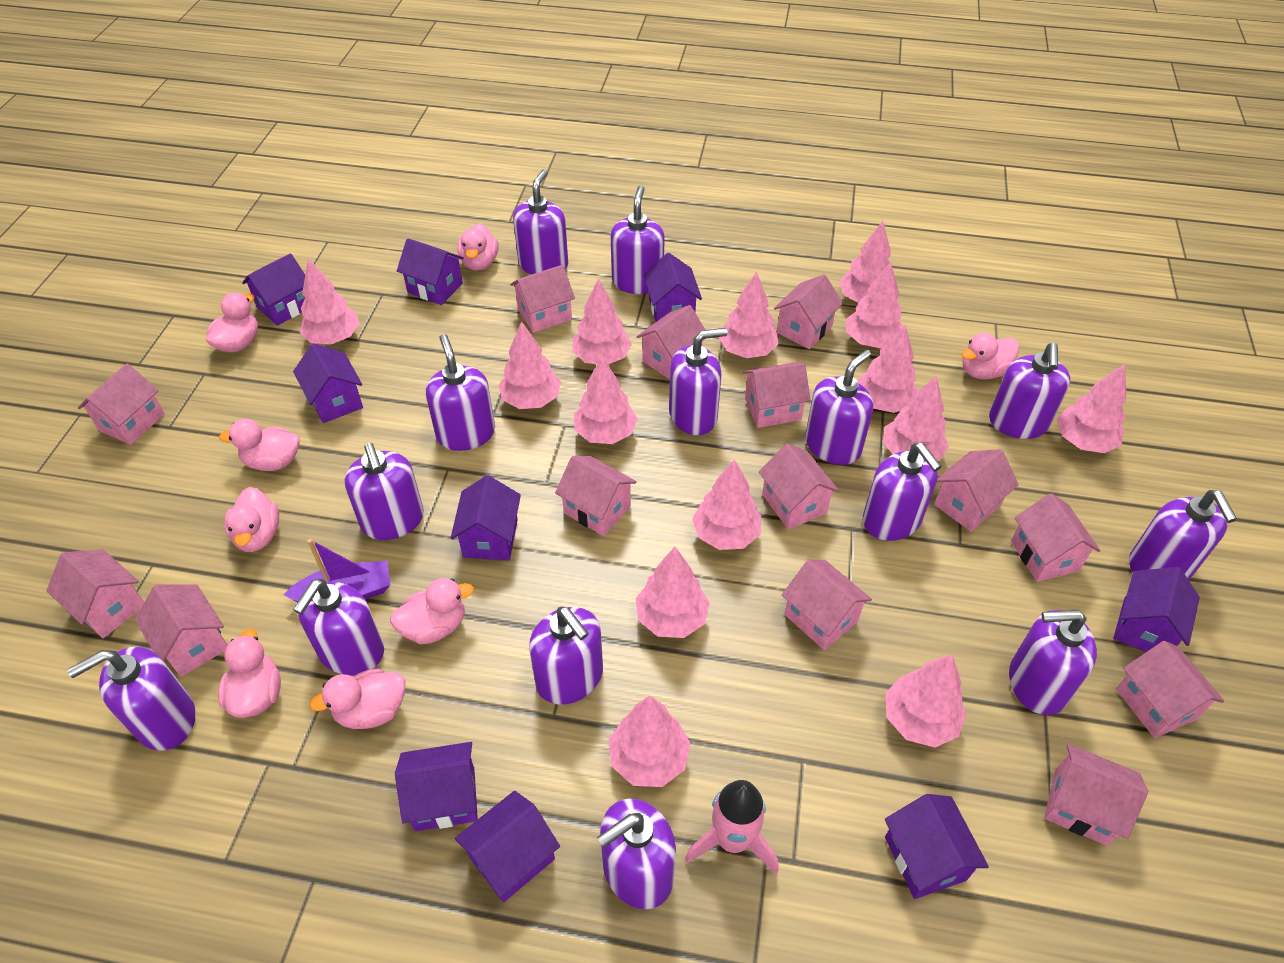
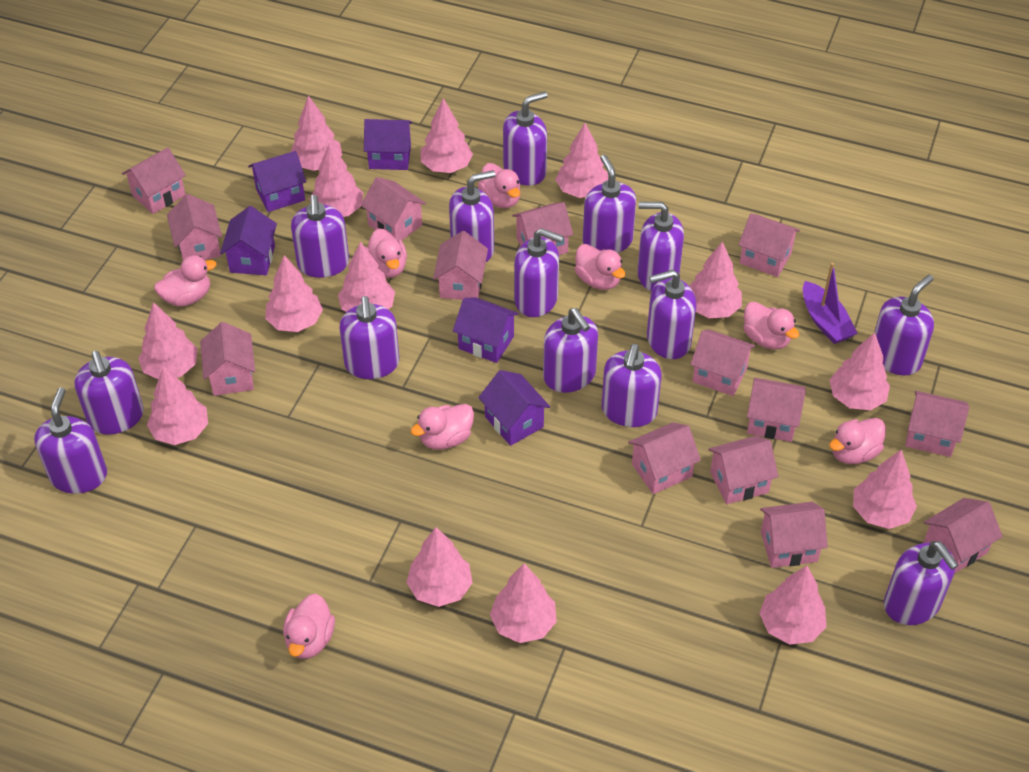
pink rocket: [685,780,778,874] = 1 -> none = 0
purple house: [242,253,305,326] [293,343,363,423] [395,742,478,831] [397,238,464,305] [451,475,521,561] [455,791,560,902] [644,253,702,322] [885,794,989,899] [1113,567,1200,652] = 9 -> [220,206,277,275] [248,151,306,212] [364,119,412,170] [453,297,519,363] [478,370,550,446] = 5

